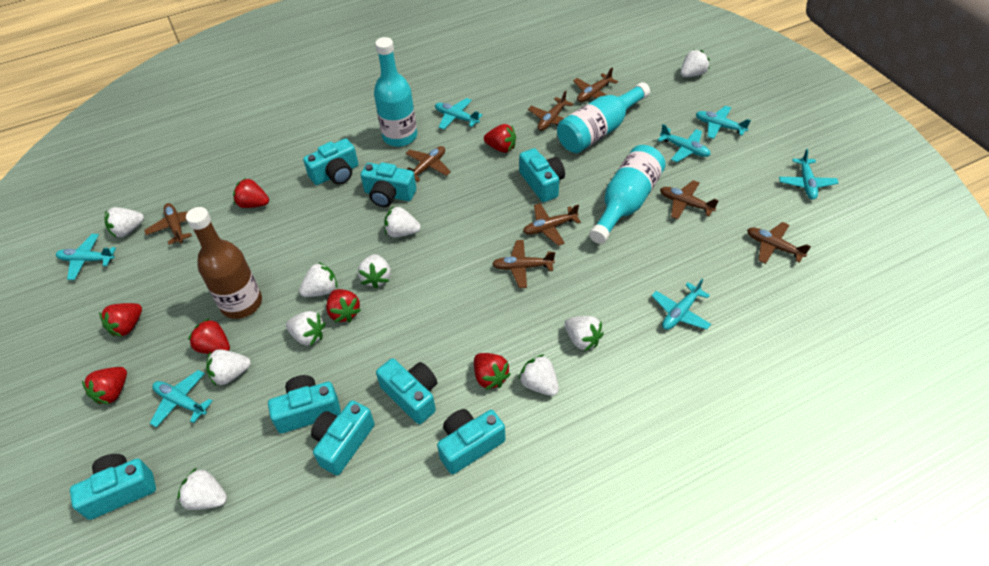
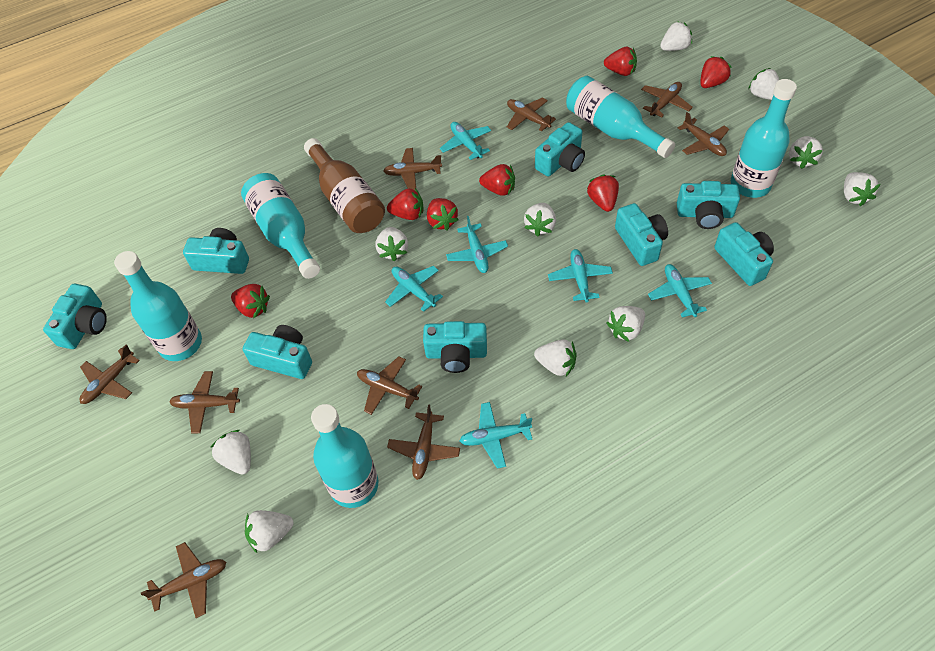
brown plane: [144,203,192,245] [405,146,451,182] [492,240,555,288] [523,203,581,246] [528,90,573,131] [573,68,618,102] [660,180,719,220] [747,222,811,264] = 8 -> [80,345,140,404] [141,542,226,618] [169,371,240,433] [357,356,422,415] [384,148,442,190] [387,404,460,480] [507,97,556,131] [641,82,693,117] [678,112,729,156] = 9
turquoise bottle: [374,37,417,147] [557,82,650,153] [589,145,666,244] = 3 -> [114,251,202,361] [241,173,320,279] [311,404,378,508] [566,76,675,158] [731,79,797,198] = 5
turquoise plane: [56,234,116,280] [150,370,213,427] [435,98,483,130] [652,279,711,330] [658,124,711,162] [696,106,751,139] [779,149,838,200] = 7 -> [385,266,443,312] [440,122,491,160] [446,216,508,273] [460,402,532,469] [548,249,613,303] [648,264,712,318] = 6

